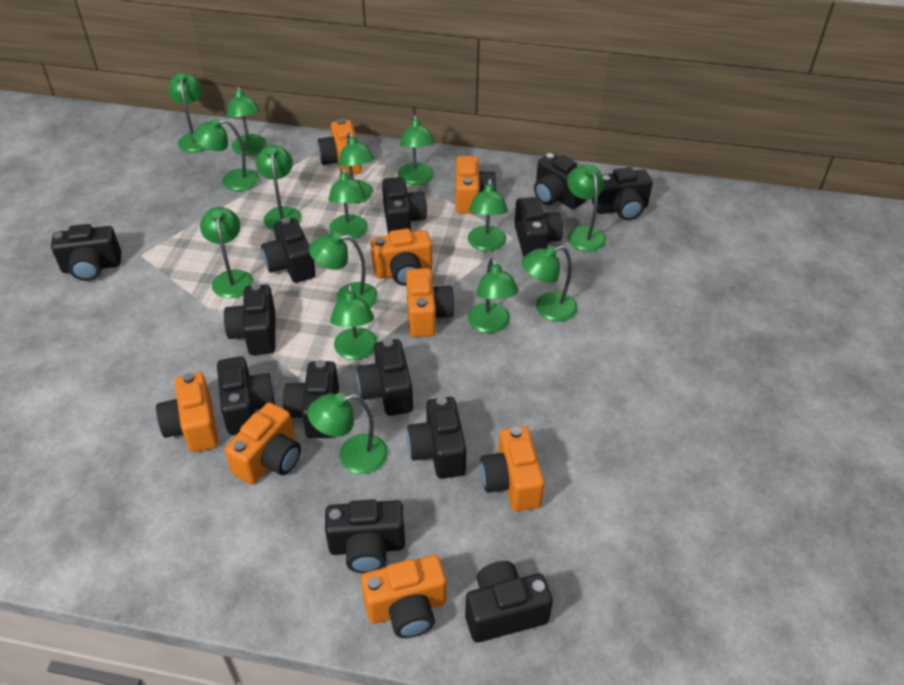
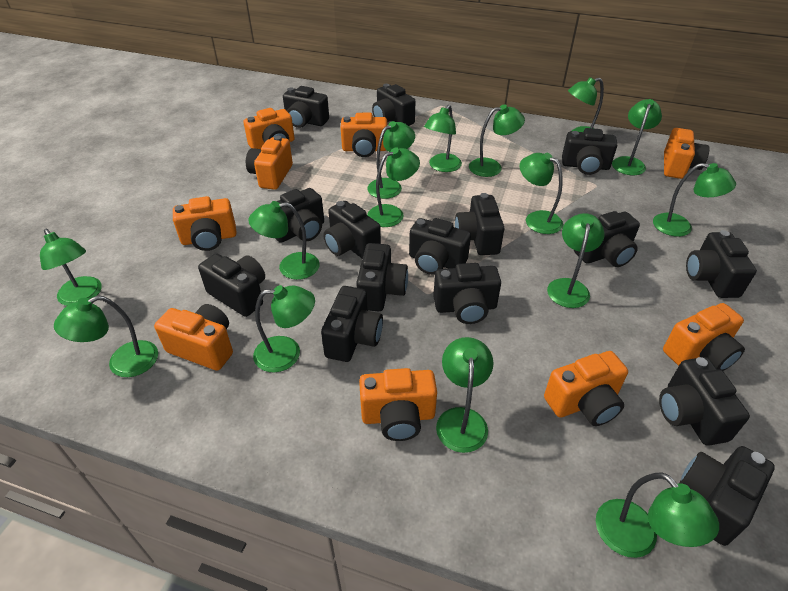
black camera: [51,224,121,281] [217,356,275,435] [224,283,275,355] [261,218,316,283] [283,360,339,438] [325,500,405,573] [356,339,413,416] [382,177,427,235] [407,397,466,479] [465,561,553,643] [514,197,563,257] [534,153,586,209] [592,167,653,220] = 13 -> [198,254,265,317] [275,188,324,243] [283,86,329,128] [321,286,383,362] [323,201,381,259] [356,243,408,311] [372,84,416,126] [409,218,471,275] [433,263,501,324] [455,193,504,255] [562,128,617,175] [574,211,640,267] [659,357,750,446] [680,446,775,546] [686,230,757,298] = 15
orange camera: [156,372,218,452] [225,402,301,485] [318,118,362,175] [361,555,446,638] [371,229,432,286] [406,268,455,337] [456,156,497,214] [480,426,545,511] = 8 -> [154,304,233,371] [173,196,237,251] [243,108,295,149] [246,136,293,190] [341,113,387,157] [359,368,437,441] [544,351,628,426] [663,303,745,371] [664,128,709,179] = 9

